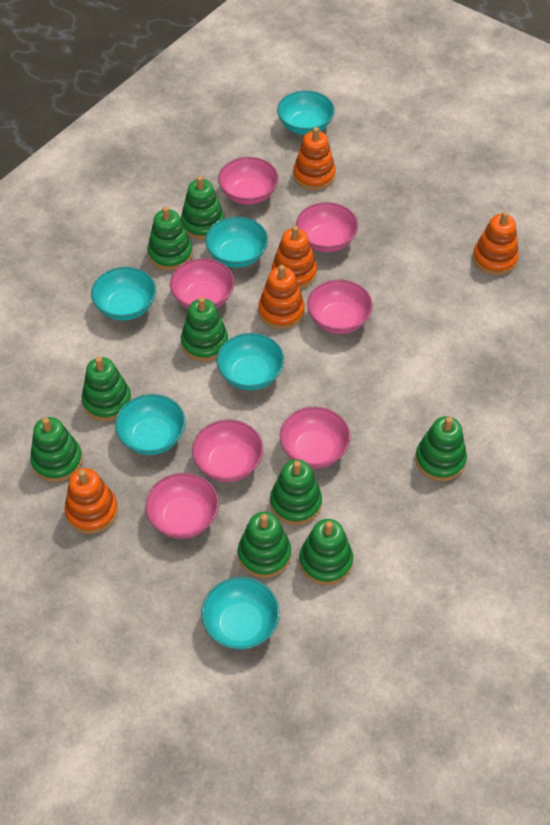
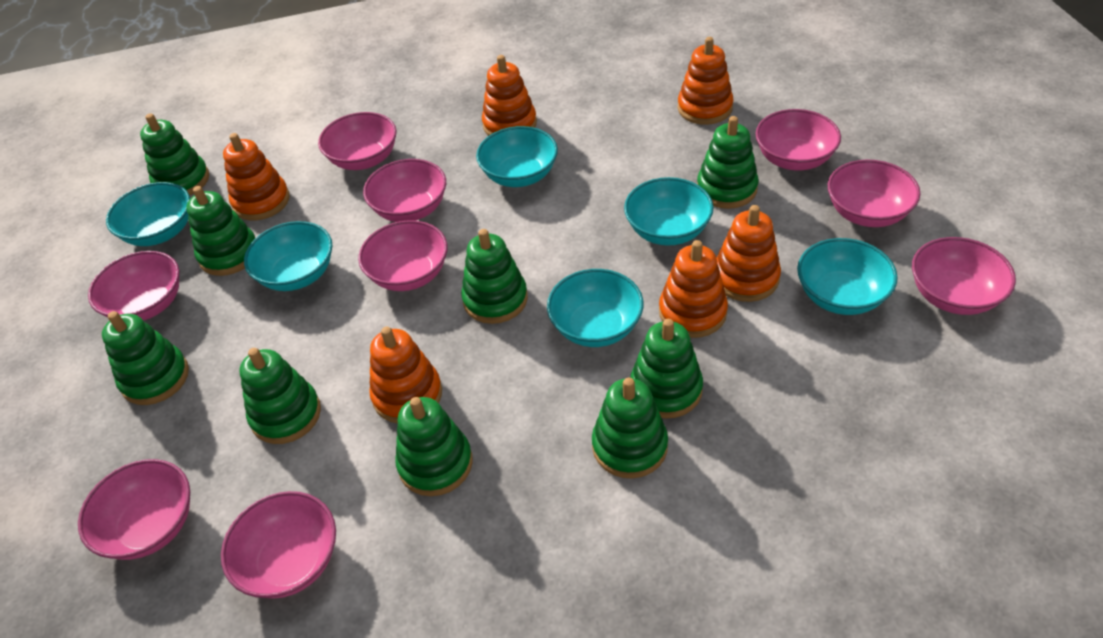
orange stacking toy: [65,468,118,534] [258,265,305,329] [272,226,317,289] [293,127,336,190] [473,211,519,275] = 5 -> [223,133,289,221] [369,327,442,423] [482,55,537,136] [659,240,728,338] [678,37,734,125] [717,205,781,302] = 6
pink bowl: [145,473,219,539] [170,258,234,309] [192,420,264,482] [218,157,278,205] [280,407,351,468] [296,202,358,252] [307,280,373,334] = 7 -> [78,459,190,560] [88,251,180,321] [221,491,336,599] [318,112,397,170] [358,220,448,291] [363,159,446,222] [756,109,841,171] [828,160,921,227] [912,237,1016,315] = 9

